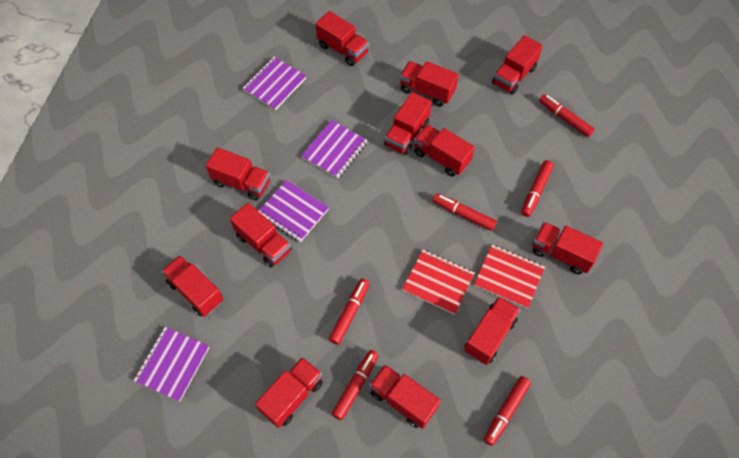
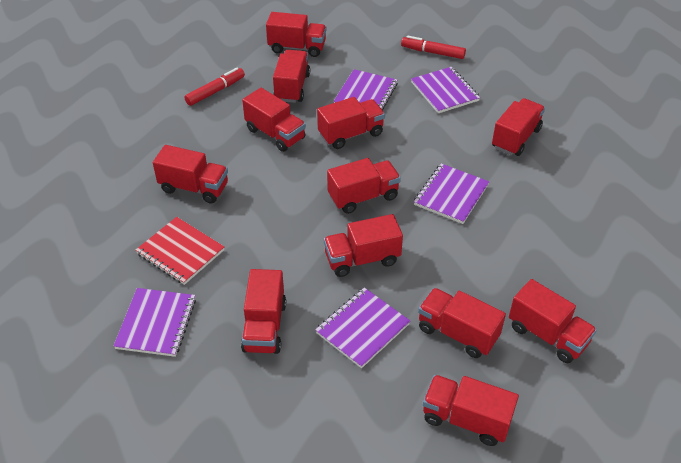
purple notebook: [133,327,210,402] [242,57,306,110] [259,180,329,242] [301,120,367,179] = 4 -> [114,288,196,357] [315,287,410,368] [333,69,398,110] [411,67,480,113] [414,163,489,224] = 5
red marker: [329,279,370,345] [332,350,379,420] [433,193,497,231] [484,376,531,446] [521,160,554,217] [539,94,595,137] = 6 -> [184,68,245,106] [401,36,466,59] = 2
red notebook: [402,249,475,315] [474,245,545,309] = 2 -> [136,217,224,285] = 1

